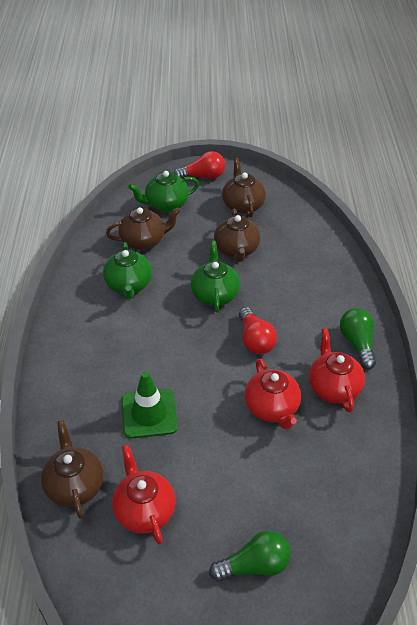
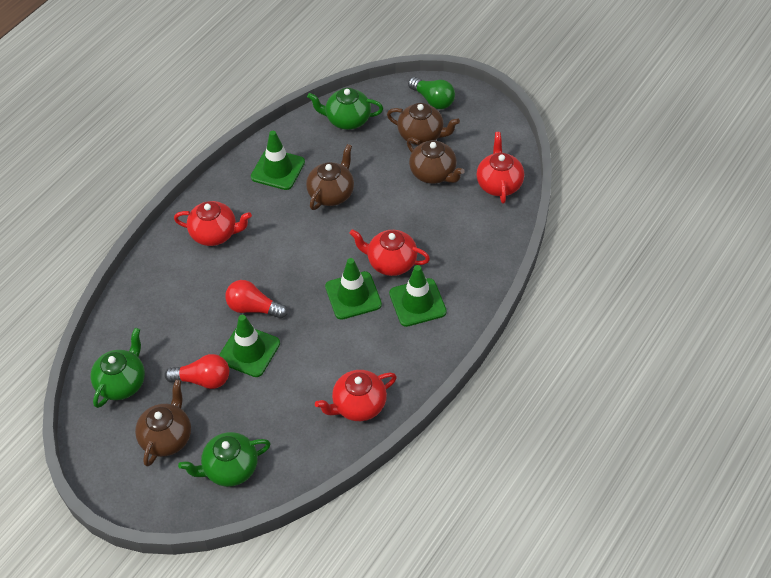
green light bulb: [209,531,291,581] [340,308,376,369] = 2 -> [408,77,455,109] = 1
green traffic cone: [121,371,178,439] = 1 -> [219,315,280,377] [251,131,305,190] [325,258,382,320] [389,265,447,327] = 4
red teapot: [112,445,176,545] [245,359,301,430] [309,328,365,412] = 3 -> [174,201,252,246] [315,370,397,421] [349,229,430,276] [477,132,524,203] = 4

